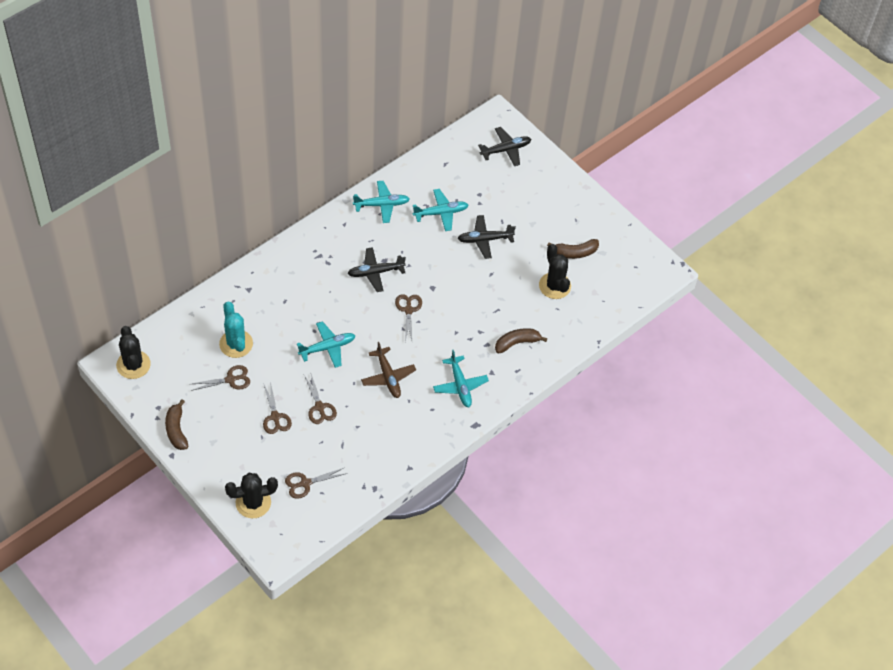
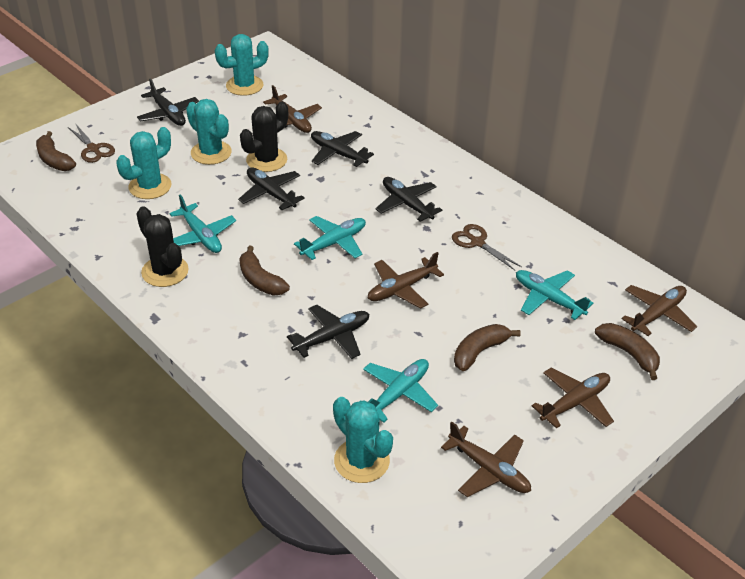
black cactus: [116,326,151,379] [225,473,278,518] [539,244,571,299] = 3 -> [137,207,189,287] [240,101,288,172] = 2
black plane: [348,247,406,292] [457,215,516,259] [478,127,531,166] = 3 -> [137,79,199,126] [238,167,305,210] [287,305,369,359] [311,131,374,167] [375,177,442,222] = 5
brown banana: [165,399,188,450] [495,328,548,353] [547,239,599,259] = 3 -> [36,131,76,171] [239,246,290,296] [454,324,521,371] [595,323,660,380] = 4
brown plane: [361,342,416,398] = 1 -> [263,85,322,133] [368,252,444,309] [441,421,531,497] [532,368,614,429] [622,285,697,336] = 5
brown scissors: [191,365,250,391] [263,382,292,434] [285,468,347,499] [304,374,337,424] [395,294,422,342] = 5 -> [68,123,115,163] [452,224,522,270] = 2
turquoise cactus: [219,301,253,358] = 1 -> [116,127,171,199] [186,99,232,165] [215,34,269,96] [333,397,393,483] = 4

